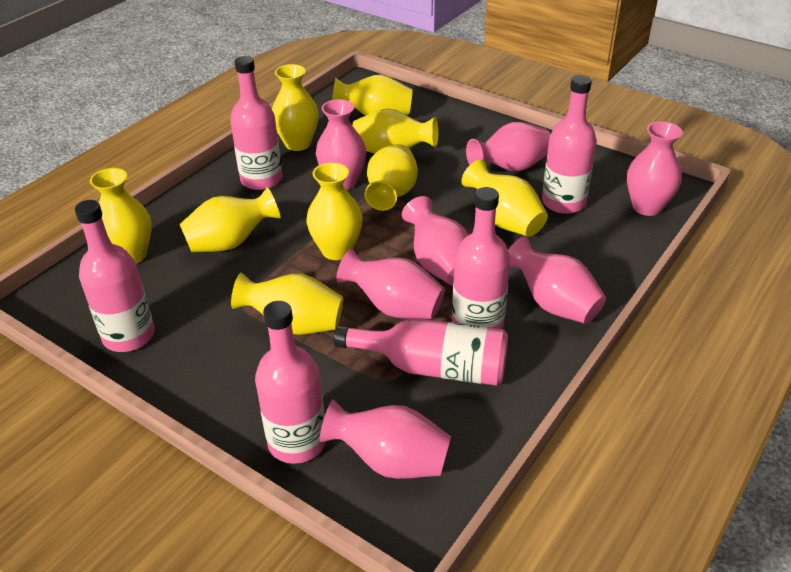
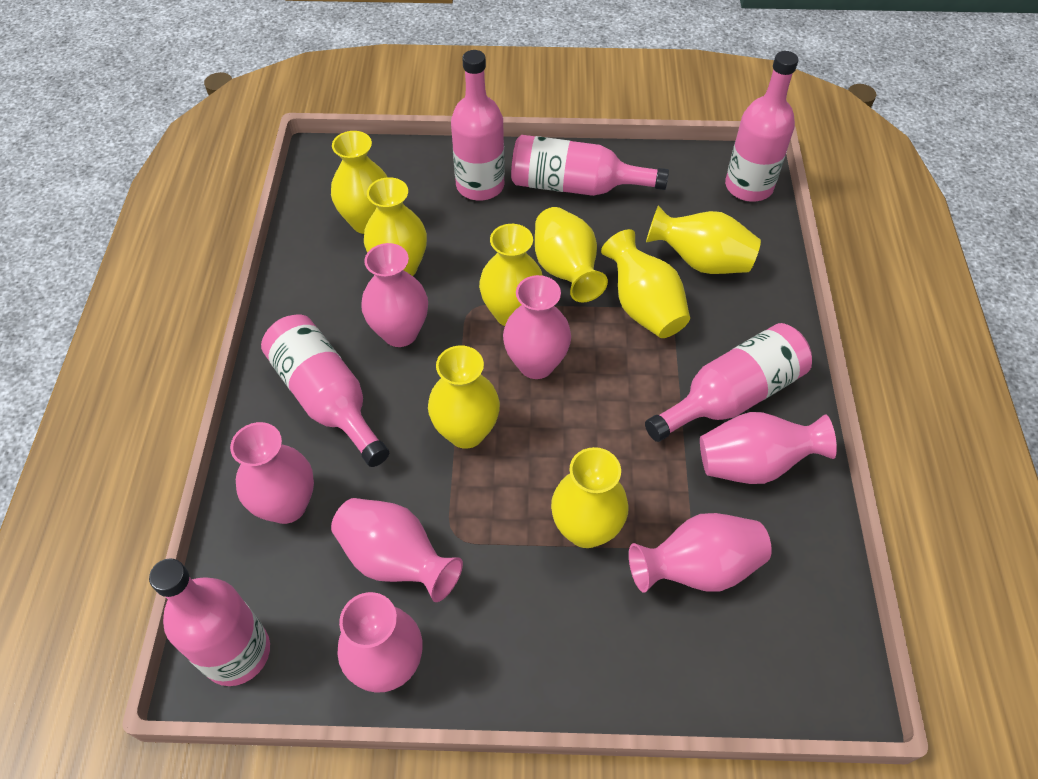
yellow vase: [90,168,151,264] [180,187,281,252] [231,272,343,335] [272,64,319,151] [306,163,363,260] [332,75,413,116] [352,108,439,154] [365,144,418,211] [461,159,548,237] = 9 -> [331,131,387,234] [364,177,427,276] [428,345,500,449] [479,224,543,326] [535,207,608,302] [551,447,629,548] [601,229,690,338] [646,205,761,274] = 8

